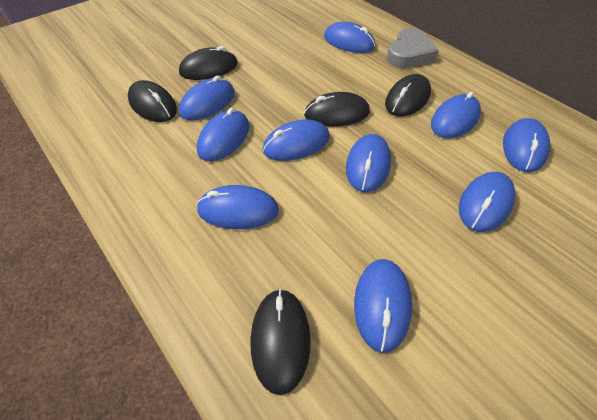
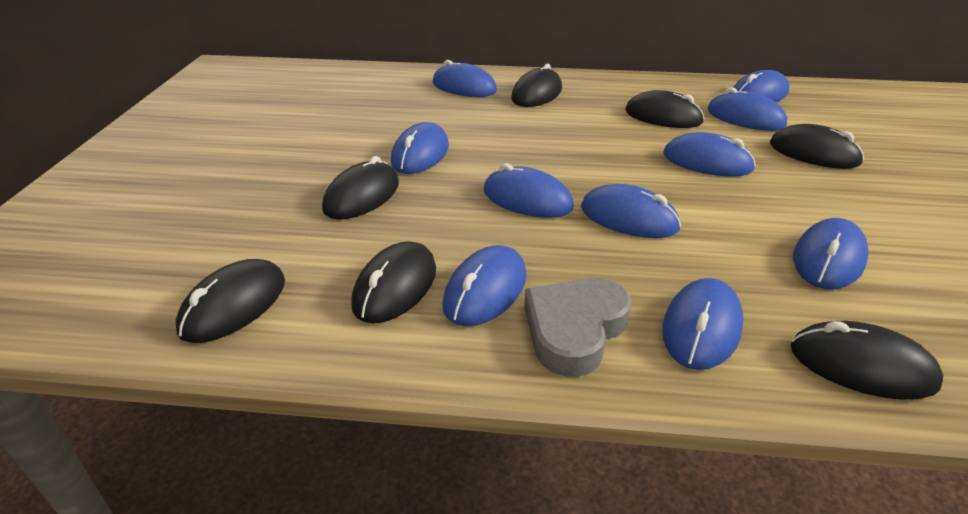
black mouse: [128,80,177,122] [179,46,238,80] [250,289,311,395] [304,92,370,127] [385,74,431,116] = 5 -> [176,259,285,343] [322,156,399,220] [351,241,436,323] [511,64,562,107] [625,90,705,128] [770,124,864,169] [790,321,944,400] = 7

